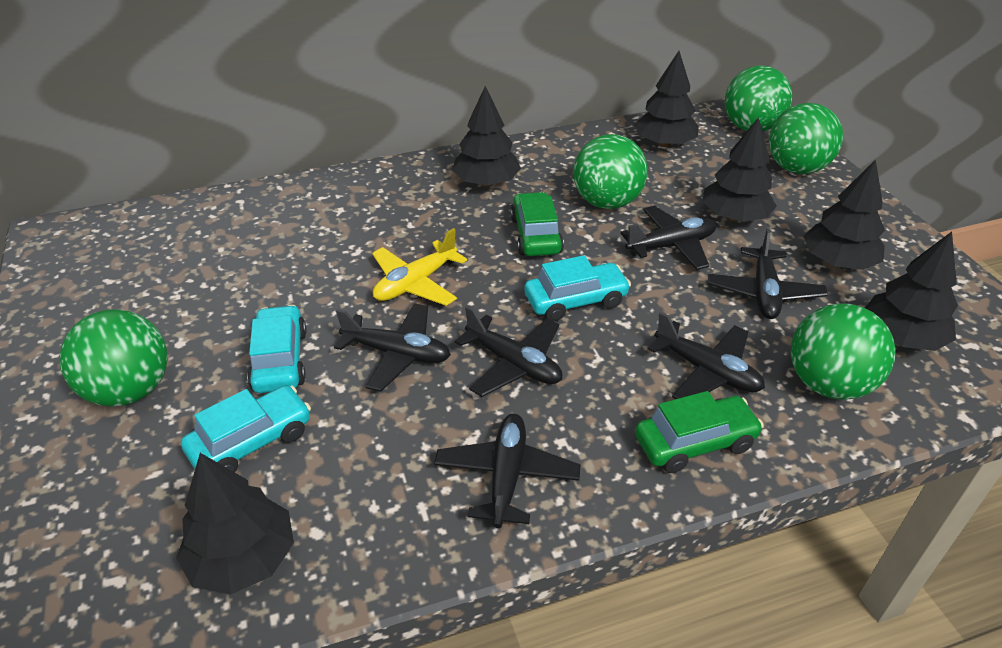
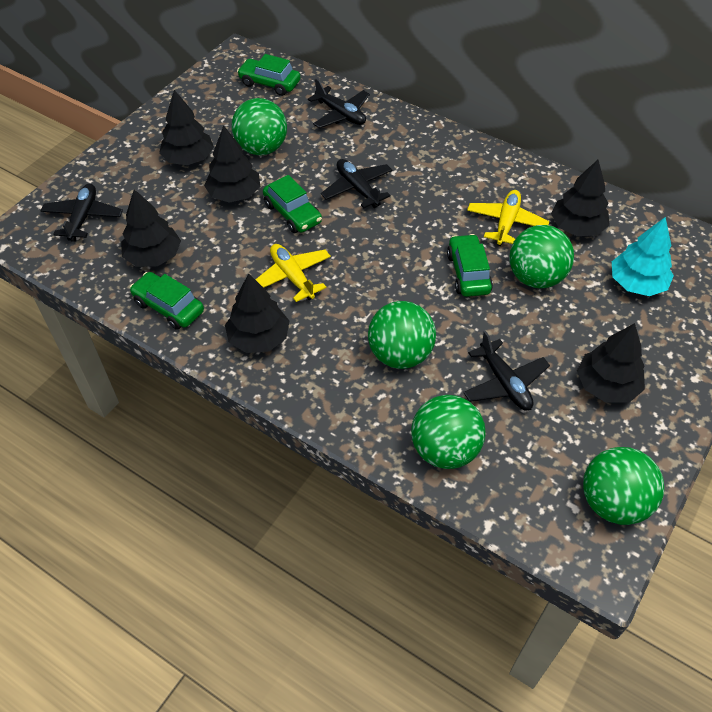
black plane: [334,303,451,392] [434,414,581,528] [454,306,562,397] [620,206,716,270] [647,312,765,399] [708,228,828,319] = 6 -> [41,184,123,242] [308,78,370,128] [321,159,392,208] [463,331,550,410] = 4
green car: [510,192,564,256] [635,391,764,473] = 2 -> [129,272,204,330] [237,54,300,96] [263,175,322,233] [447,234,493,297] = 4
turquoise car: [181,385,311,472] [247,305,307,393] [524,255,631,321] = 3 -> none = 0
turquoise tree: none = 0 -> [612,217,674,296] = 1
yellow plane: [372,228,467,306] = 1 -> [255,244,331,302] [467,190,550,246] = 2

